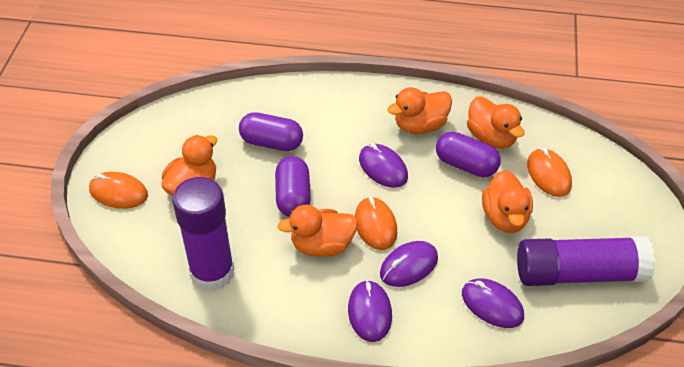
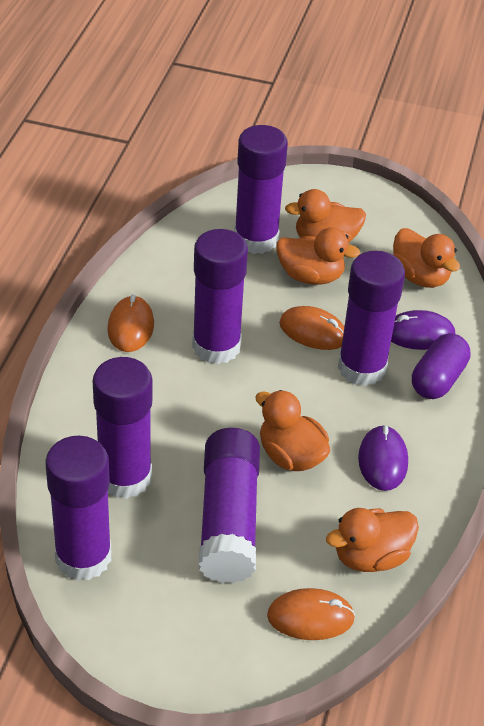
purple capsule: [239,112,303,151] [275,156,311,217] [436,132,501,177] = 3 -> [412,333,470,399] = 1
purple glue stick: [172,177,235,291] [517,236,655,286] = 2 -> [45,436,111,581] [93,357,152,499] [192,229,248,364] [199,428,260,583] [234,125,288,254] [338,251,405,386] = 6
purple mouse: [348,280,392,342] [359,143,408,188] [380,241,438,287] [462,278,524,328] = 4 -> [358,425,408,491] [391,310,455,350] = 2

